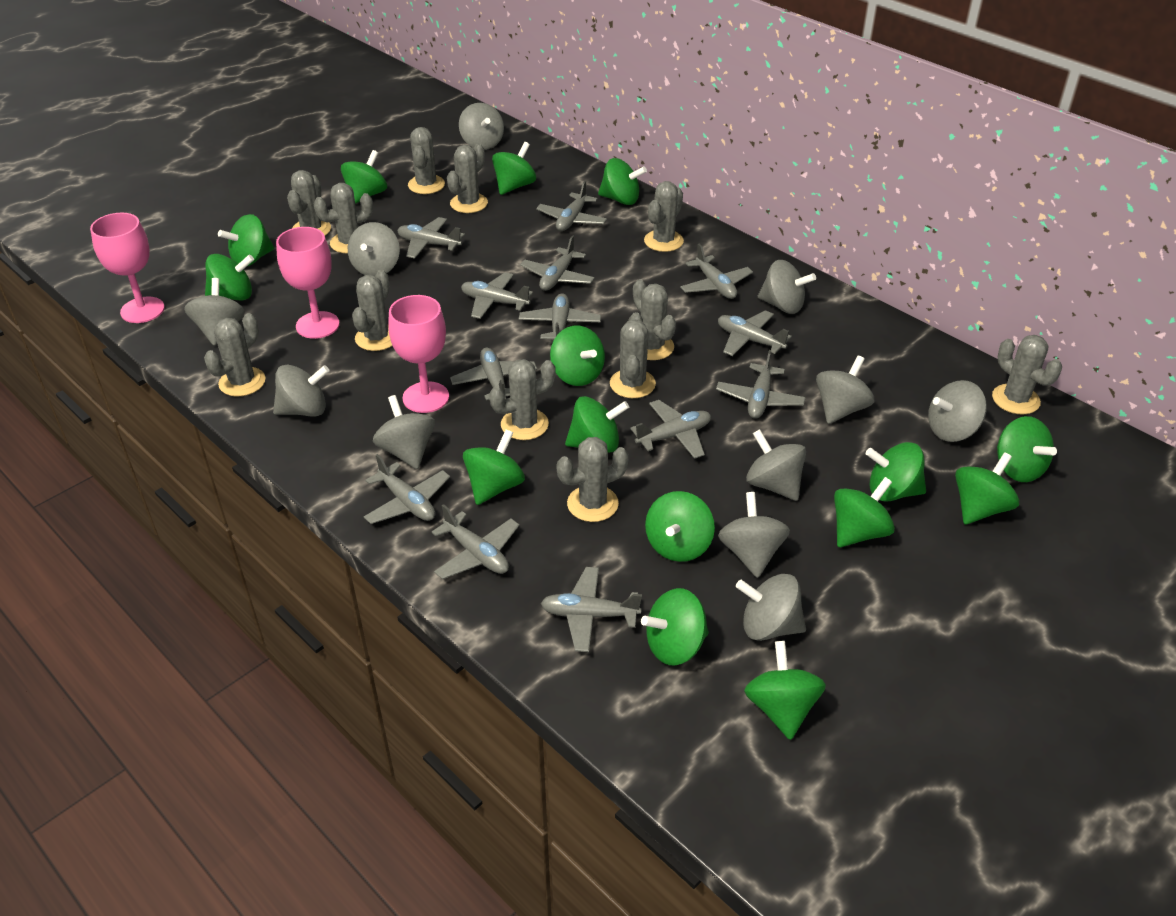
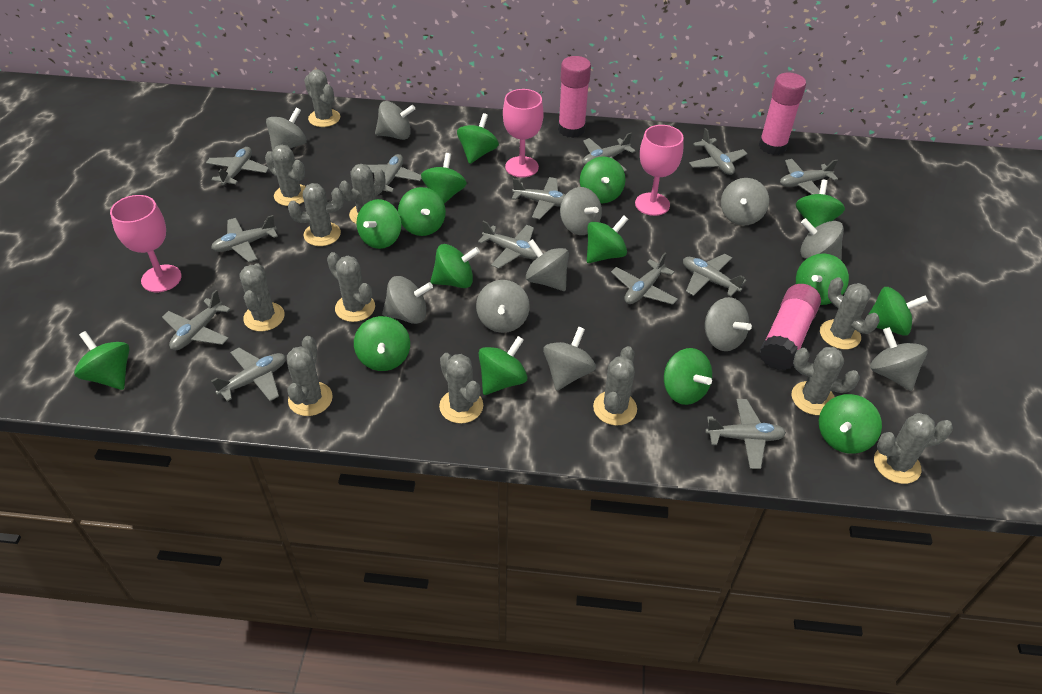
pink glue stick: none = 0 -> [558,56,591,138] [759,72,806,155] [759,284,821,371] = 3

